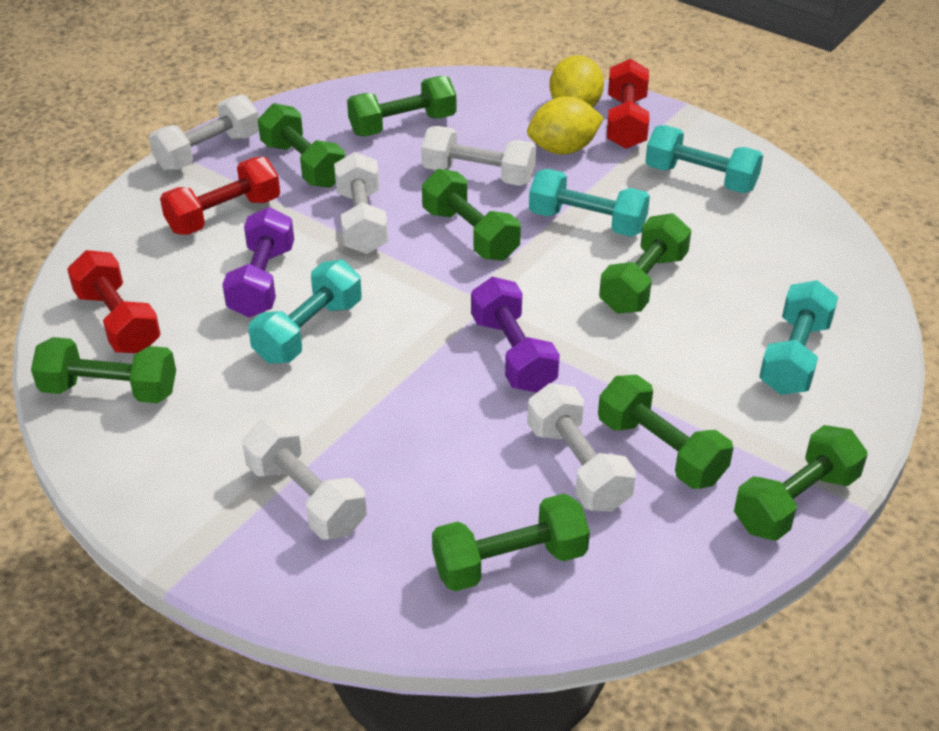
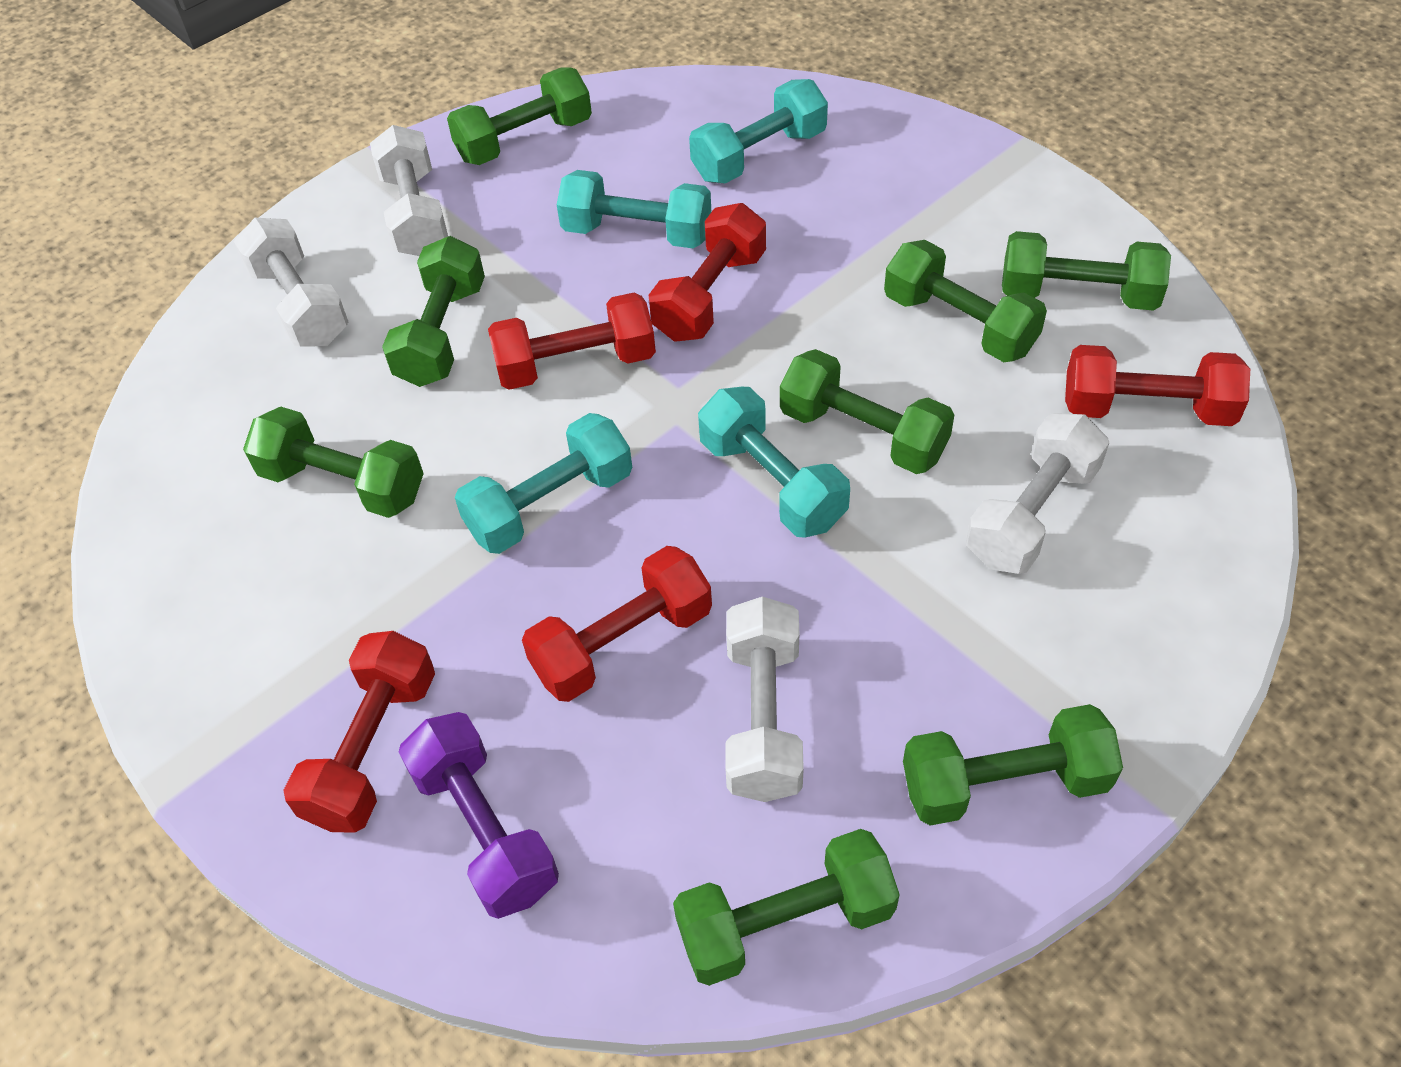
purple dumbbell: [222,207,294,317] [471,277,560,393] = 2 -> [399,712,559,919] = 1
red dumbbell: [67,250,161,353] [160,157,280,235] [607,59,649,149] = 3 -> [283,631,435,833] [488,293,656,390] [522,546,712,702] [649,203,766,342] [1065,345,1250,426] = 5
white dumbbell: [149,94,259,171] [242,418,367,540] [334,152,388,254] [421,126,536,186] [527,383,636,512] = 5 -> [234,218,348,347] [370,125,448,256] [725,597,804,802] [966,413,1109,574] = 4
yellow lemon: [527,96,604,155] [549,55,604,107] = 2 -> none = 0

